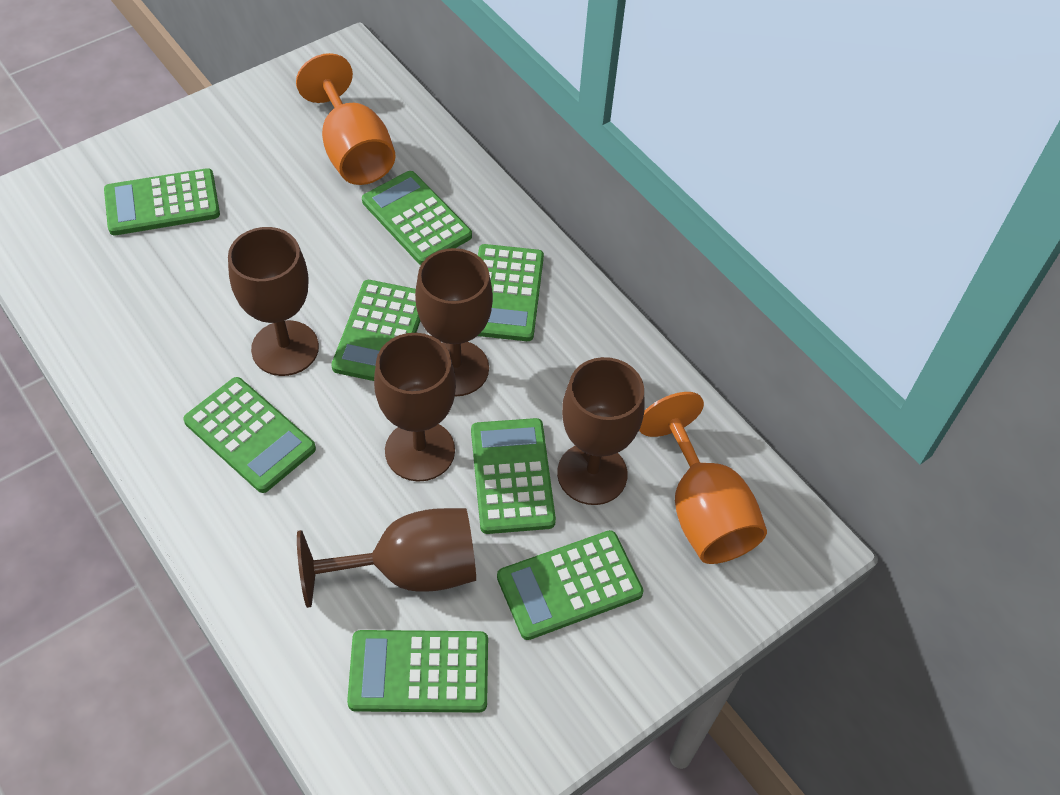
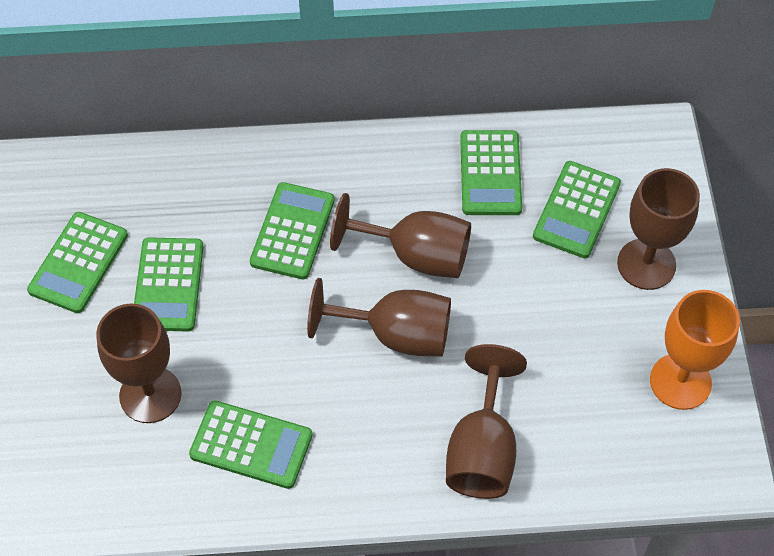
green calculator: [104,168,220,235] [183,377,316,493] [331,280,420,381] [347,630,488,713] [362,171,472,265] [471,418,556,534] [478,244,544,341] [497,530,643,640] = 8 -> [27,212,128,313] [134,237,204,332] [189,400,312,489] [250,182,335,279] [460,130,522,215] [533,161,621,258] = 6
orange goblet: [296,53,396,185] [639,392,767,564] = 2 -> [650,290,740,410] = 1

